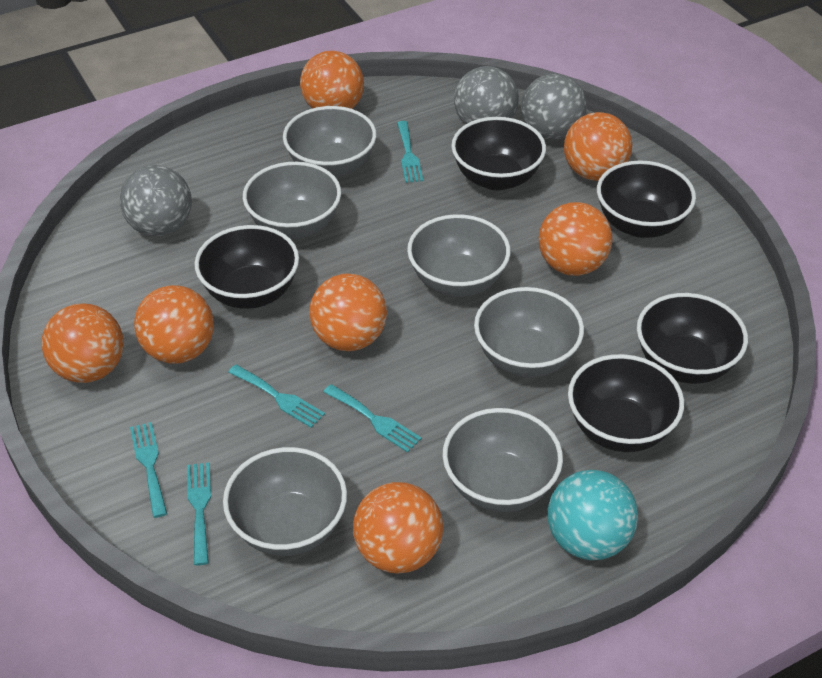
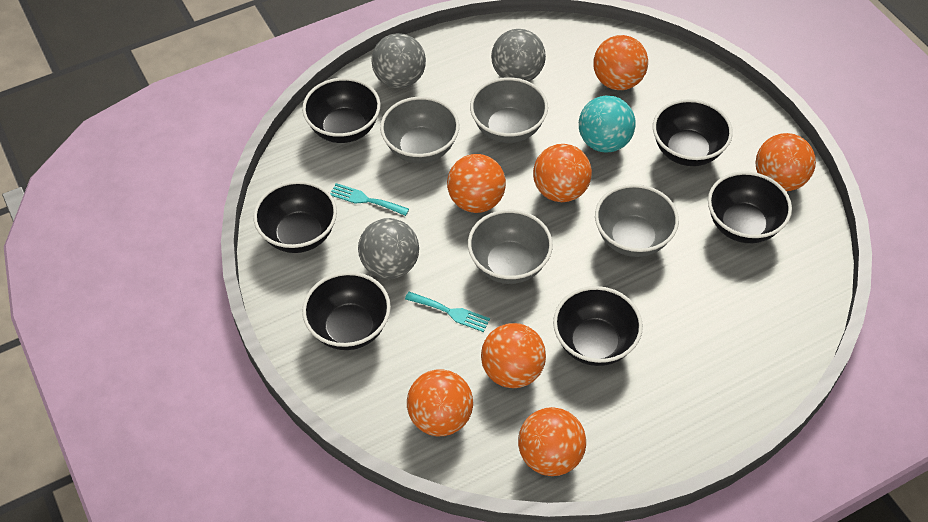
black bowl: [195,225,299,309] [451,117,546,190] [568,354,684,452] [597,160,696,238] [637,293,748,384] = 5 -> [253,181,337,253] [302,78,381,143] [302,272,391,350] [553,286,643,366] [653,99,733,166] [708,171,792,243] = 6
grey bowl: [223,447,347,556] [243,162,341,239] [283,106,376,178] [407,214,511,297] [443,408,563,512] [474,287,584,377] = 6 -> [380,97,459,163] [468,210,553,284] [470,77,548,143] [595,184,679,257] = 4
turquoise fork: [130,422,167,518] [187,463,211,565] [228,365,325,428] [323,384,422,453] [397,121,423,183] = 5 -> [330,183,409,216] [405,292,490,332] = 2

